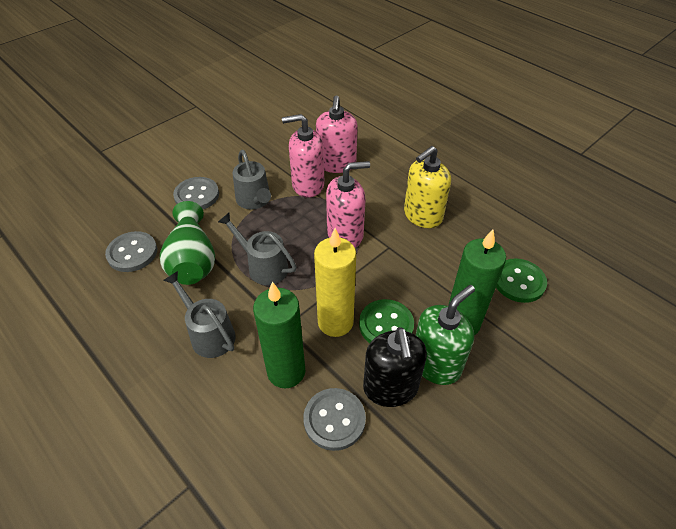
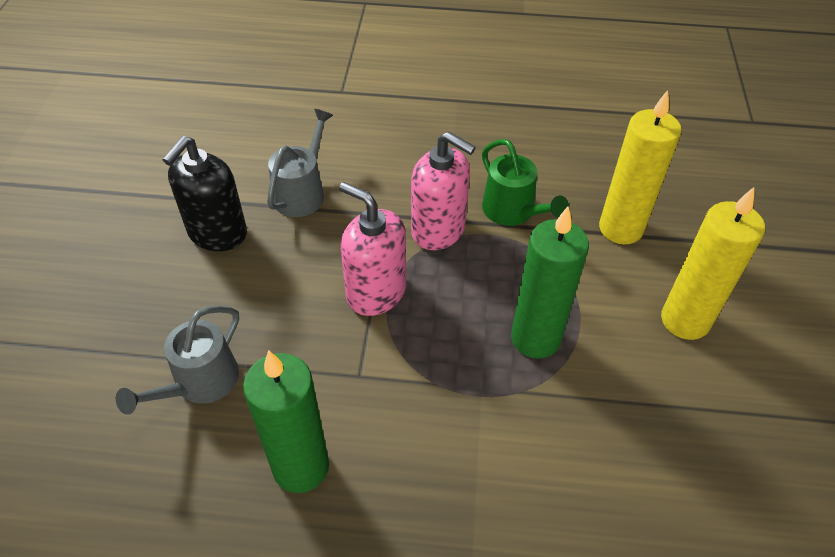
green button: [359,299,414,343] [496,258,547,303] = 2 -> none = 0
green soap dispenser: [416,285,475,385] = 1 -> none = 0
green vase: [160,201,215,285] = 1 -> none = 0
green watering can: none = 0 -> [482,139,569,226] = 1
grey button: [105,231,157,272] [173,177,219,209] [303,388,366,451] = 3 -> none = 0
grey watering can: [163,271,236,358] [218,213,296,285] [233,150,271,209] = 3 -> [116,306,239,415] [267,109,333,217] = 2
pink soap dispenser: [282,114,324,198] [316,95,358,173] [326,161,370,248] = 3 -> [339,182,406,316] [411,131,476,250] = 2
yellow candle: [314,228,356,337] = 1 -> [599,90,681,244] [661,187,765,340] = 2
yellow soap dispenser: [404,146,451,228] = 1 -> none = 0

